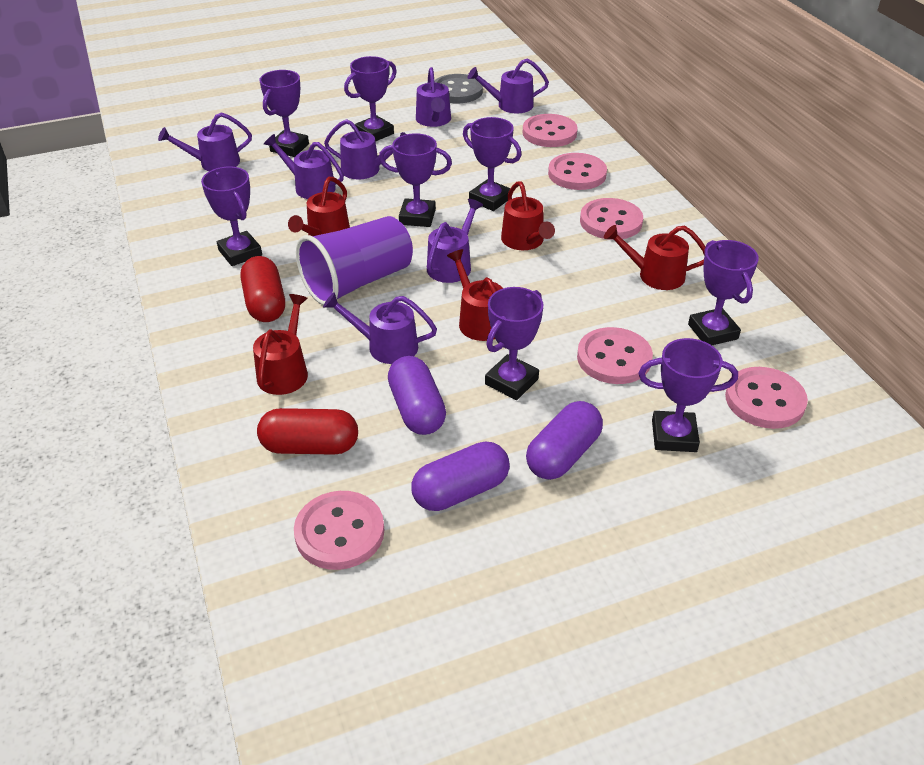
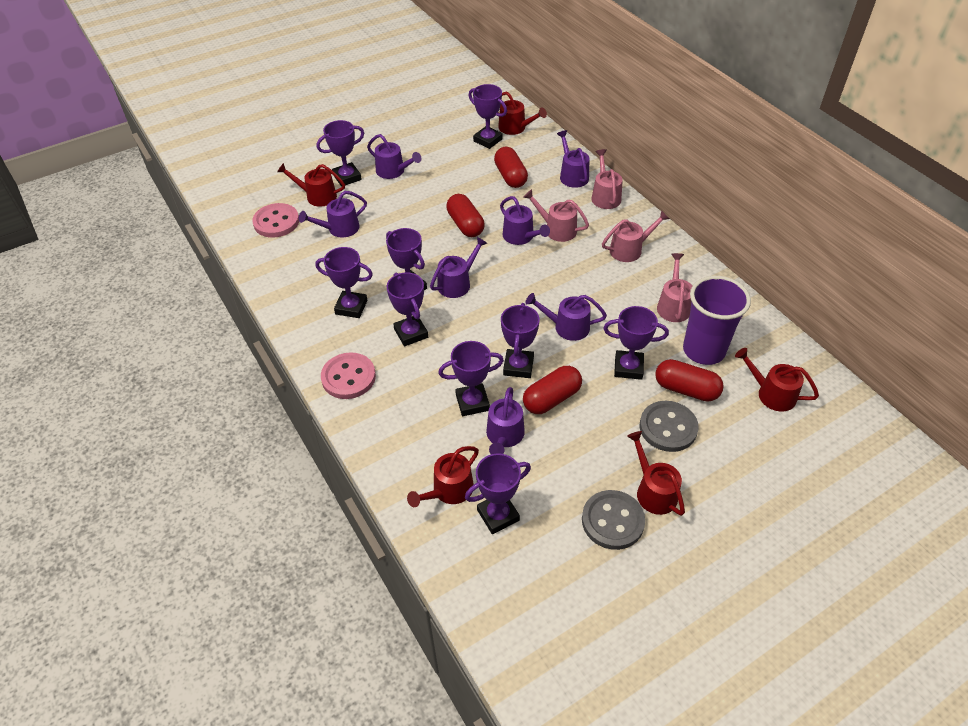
grey button: [434,74,483,103] = 1 -> [582,490,645,550] [640,401,699,452] = 2
pink button: [294,491,384,570] [523,114,578,147] [548,153,607,190] [577,327,653,384] [580,198,643,240] [725,367,808,429] = 6 -> [252,203,299,238] [321,353,376,399] = 2
pink watering can: none = 0 -> [523,189,589,242] [591,149,623,209] [602,210,669,262] [657,253,692,322] = 4
purple capsule: [388,356,446,435] [411,442,510,511] [526,401,603,480] = 3 -> none = 0
purple trophy: [201,167,262,266] [260,70,309,157] [344,56,397,142] [379,133,452,227] [463,117,521,211] [485,287,543,400] [639,338,738,452] [688,240,759,345] = 8 -> [315,247,373,318] [316,120,364,187] [386,228,427,290] [387,272,428,347] [438,341,504,416] [465,453,531,534] [468,84,507,149] [501,303,539,378] [603,306,669,380] = 9
red capsule: [241,256,285,322] [257,408,358,455] = 2 -> [446,194,485,237] [494,147,528,188] [523,366,582,414] [655,359,724,402] = 4

